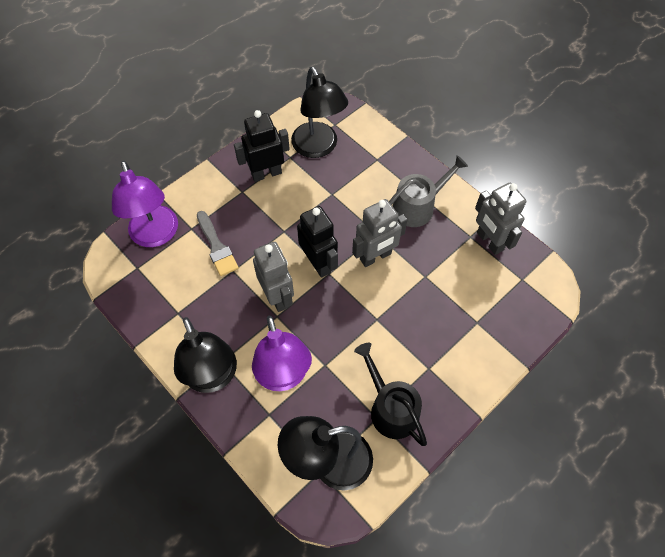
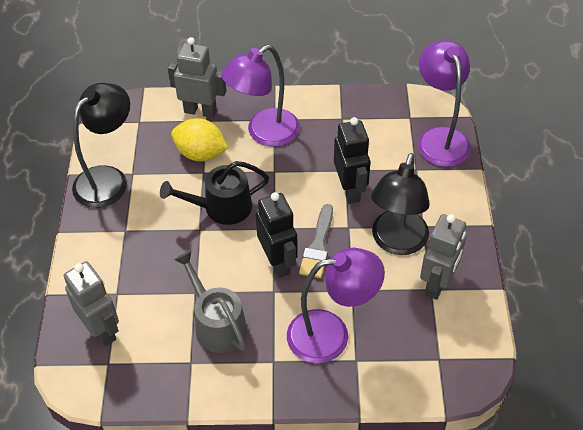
black lamp: [174,317,237,393] [278,416,373,490] [291,67,348,158] = 3 -> [72,83,130,208] [371,153,430,255] = 2
purple lamp: [112,161,178,247] [252,316,312,391] = 2 -> [221,45,300,147] [287,248,385,363] [418,40,471,167] = 3
yellow lemon: none = 0 -> [171,118,228,161] = 1

